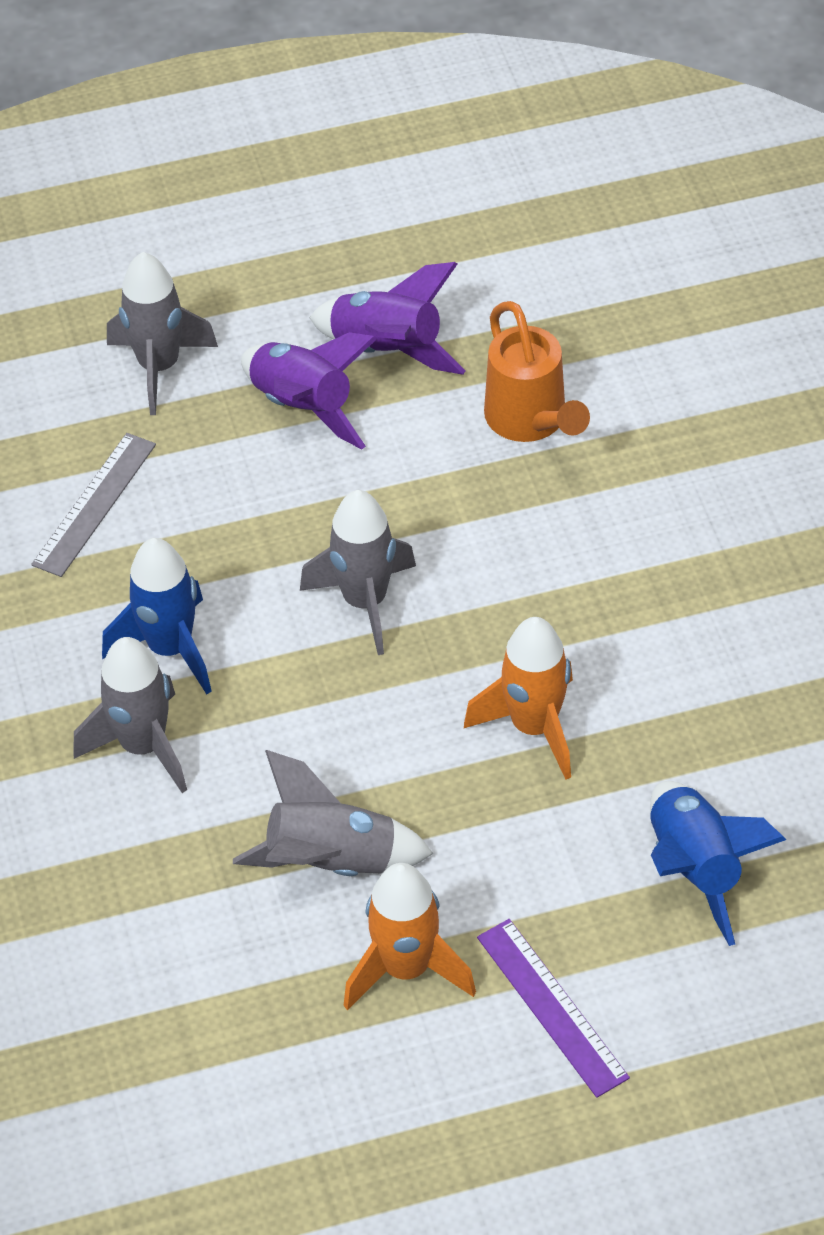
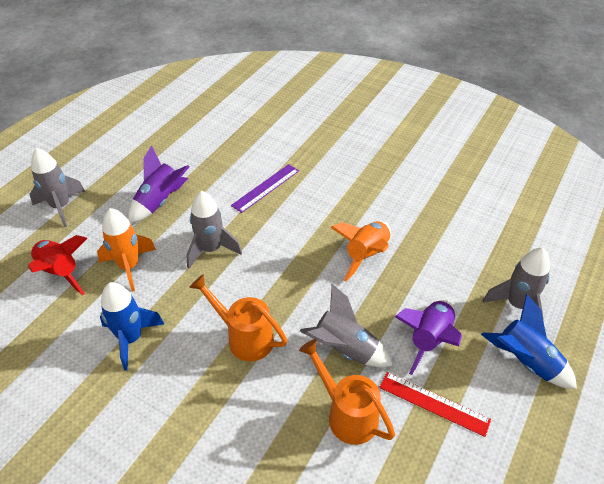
grey ruler: [31,433,156,577] = 1 -> none = 0
orange watering can: [484,301,590,442] = 1 -> [189,274,287,361] [299,339,395,445] = 2
red rocket: none = 0 -> [28,235,88,295] = 1
red ruler: none = 0 -> [379,372,491,437] = 1

